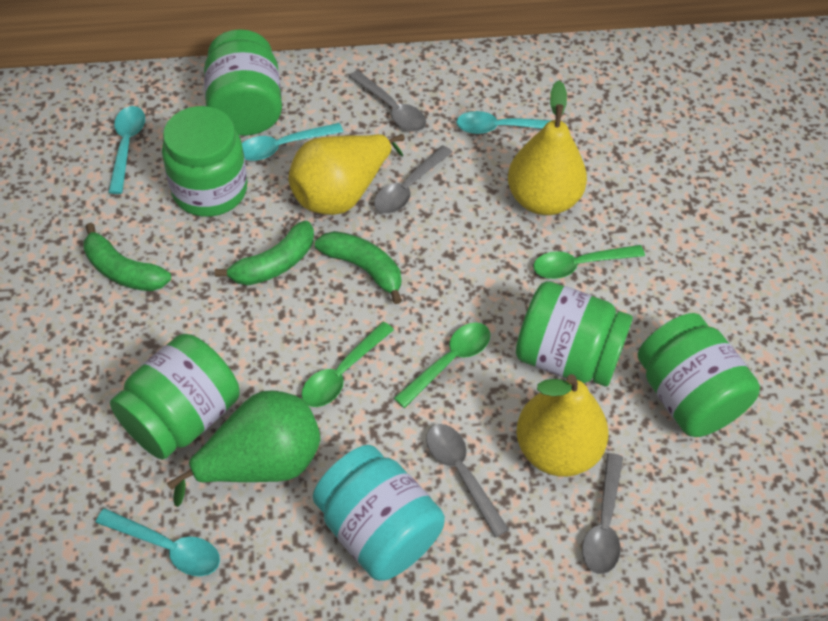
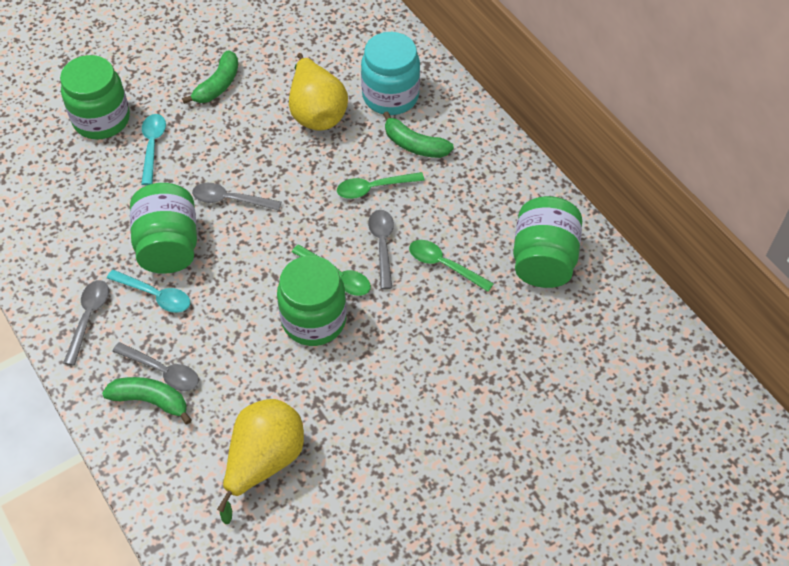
green jar: [110,334,240,460] [162,106,248,217] [204,29,282,136] [516,281,633,387] [638,313,760,437] = 5 -> [60,55,130,139] [130,183,197,274] [277,256,347,346] [513,196,582,288] = 4
green pear: [167,390,321,507] = 1 -> none = 0
turquoise spoon: [95,508,220,576] [108,106,145,194] [242,123,343,161] [456,111,551,134] = 4 -> [107,270,190,313] [141,114,166,185] = 2
yellow pear: [288,134,405,215] [508,81,587,215] [516,374,609,477] = 3 -> [217,399,304,524] [289,53,348,131] = 2

